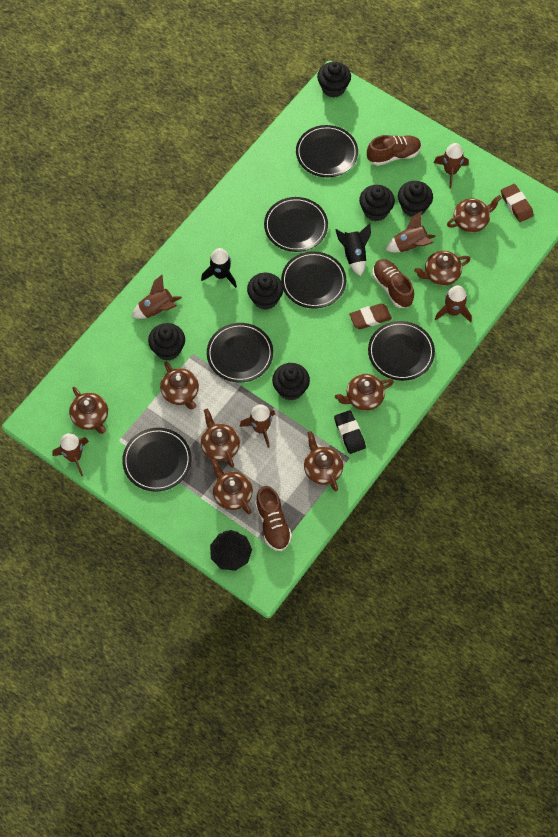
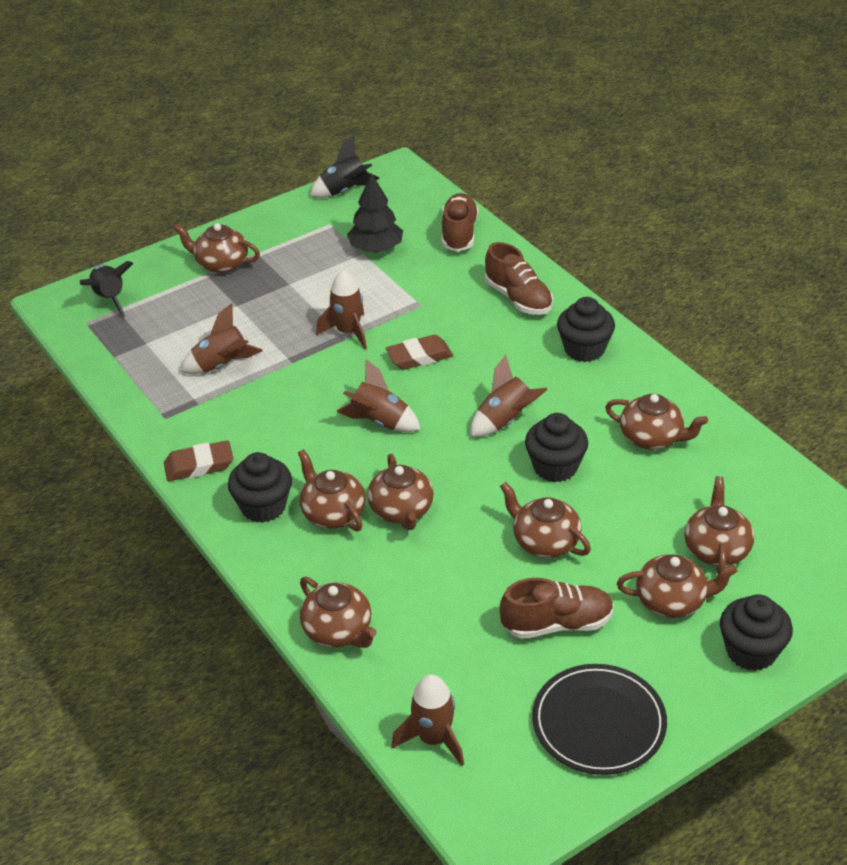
black cupcake: [148,323,185,361] [247,273,284,310] [272,363,310,401] [317,61,351,98] [359,185,395,221] [398,181,433,217] = 6 -> [228,452,292,523] [525,413,588,482] [557,297,615,362] [720,594,793,671] = 4
black eraser: [334,410,366,454] = 1 -> none = 0
black plate: [122,428,191,492] [207,323,273,382] [264,197,328,252] [281,251,346,308] [296,125,358,177] [368,321,435,381] = 6 -> [532,664,667,775] = 1
brown rocket: [53,433,89,476] [132,275,182,319] [239,404,275,448] [386,211,436,252] [434,143,469,189] [435,285,472,323] = 6 -> [180,303,263,374] [316,270,367,349] [337,359,421,432] [392,674,464,766] [470,355,548,437] = 5

